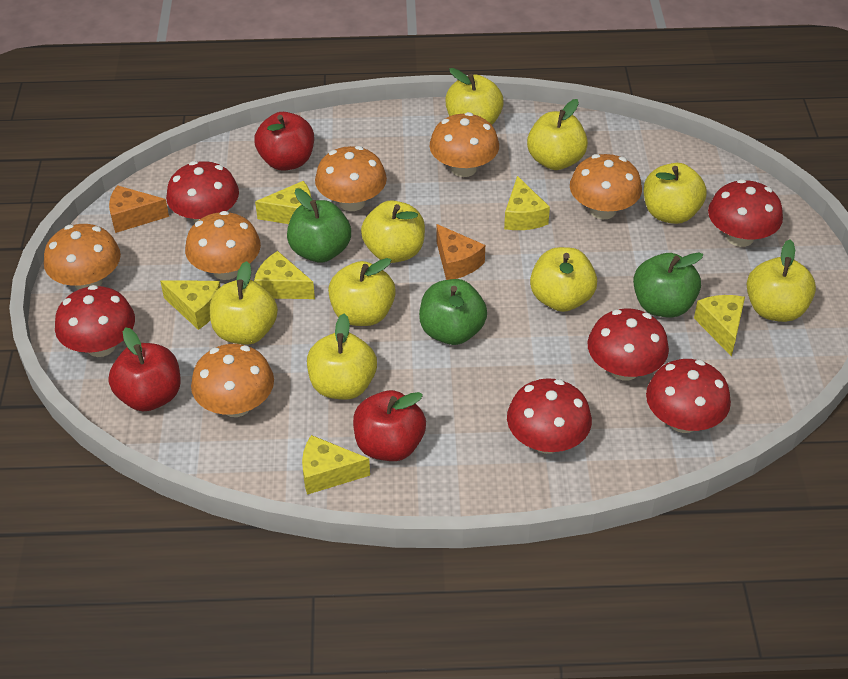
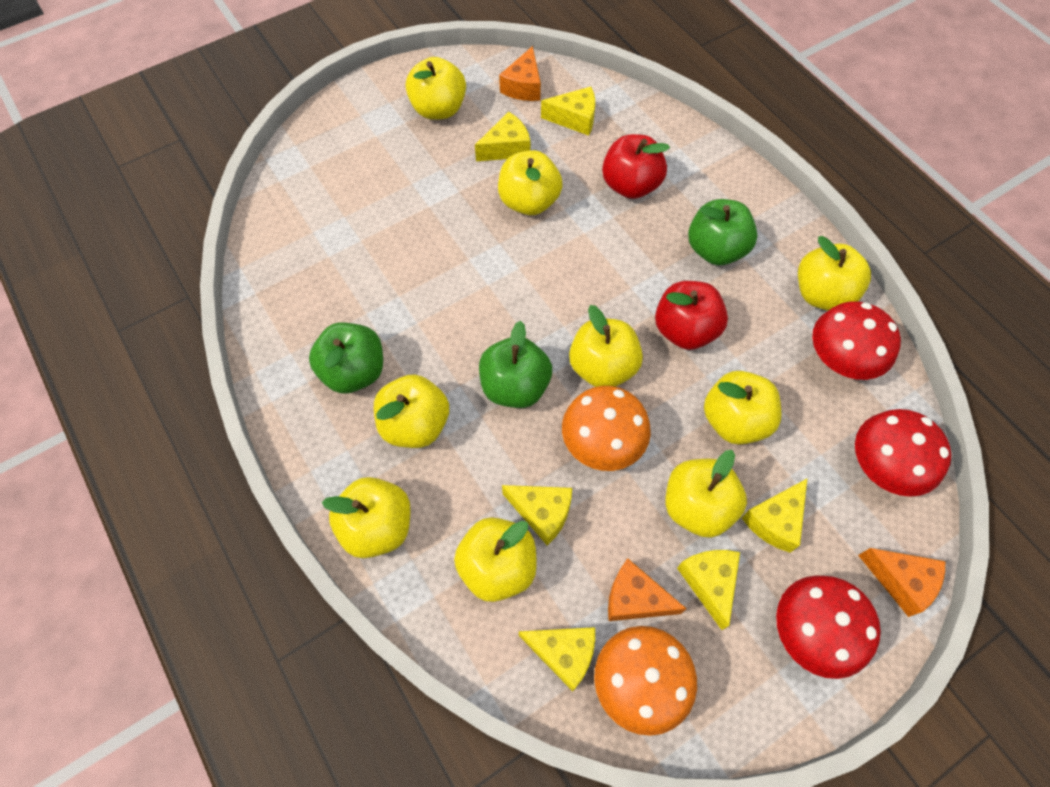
orange cheese: [109,185,169,233] [436,224,485,280] = 2 -> [499,46,541,101] [608,558,687,621] [858,548,945,617] = 3
orange mushroom: [44,224,121,290] [185,211,261,280] [191,344,274,417] [315,146,387,211] [430,112,499,177] [570,154,642,219] = 6 -> [562,386,651,471] [594,626,697,736] = 2
red apple: [109,327,181,411] [254,112,314,171] [353,390,426,461] = 3 -> [602,134,670,199] [655,281,728,350] = 2
red mushroom: [55,285,135,357] [166,161,239,223] [507,378,592,454] [588,308,669,381] [646,359,731,433] [708,179,783,247] = 6 -> [776,575,881,679] [812,301,901,380] [855,409,951,497] = 3

